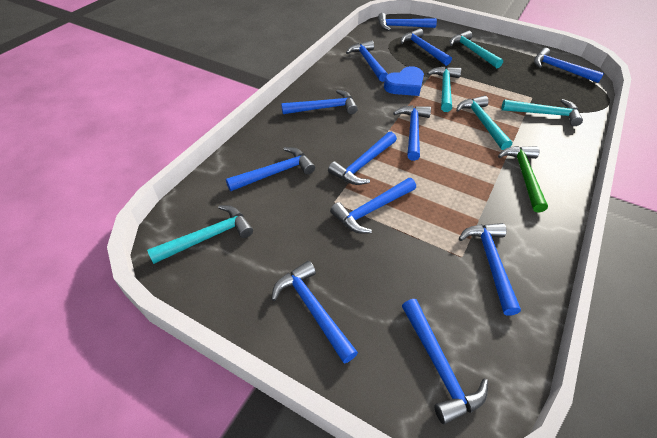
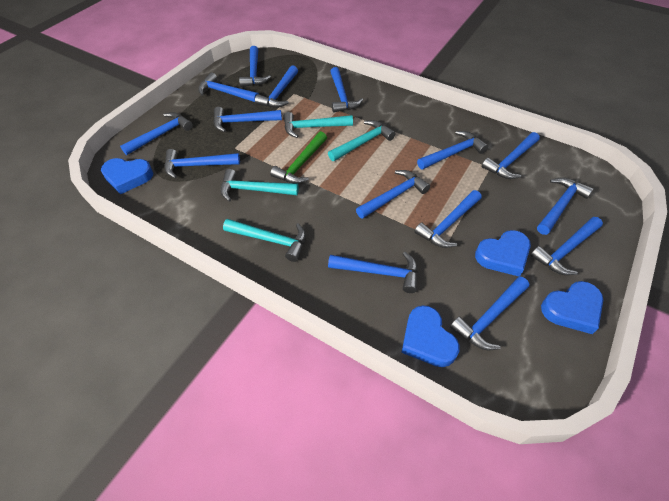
blue hammer: [226,147,315,191] [271,261,358,364] [281,90,358,114] [328,132,397,185] [330,178,416,234] [346,40,388,82] [378,13,437,31] [393,105,431,161] [401,28,452,66] [402,299,488,425] [459,223,521,316] [534,48,604,83] = 12 -> [120,112,193,155] [164,149,240,179] [198,72,259,102] [213,107,282,132] [239,46,271,87] [255,65,298,108] [328,252,418,293] [330,67,363,113] [356,170,430,219] [414,190,482,248] [417,131,488,169] [450,277,529,350] [482,132,540,179] [530,217,603,275] [537,177,594,235] = 15
blue heart: [384,66,424,96] = 1 -> [101,158,153,194] [401,305,460,367] [475,230,531,277] [541,281,603,334] = 4
turquoise hammer: [147,205,253,264] [427,67,461,112] [450,31,503,68] [456,96,512,150] [501,99,583,126] = 5 -> [220,169,299,202] [223,219,306,262] [283,112,353,138] [328,120,396,161] = 4

